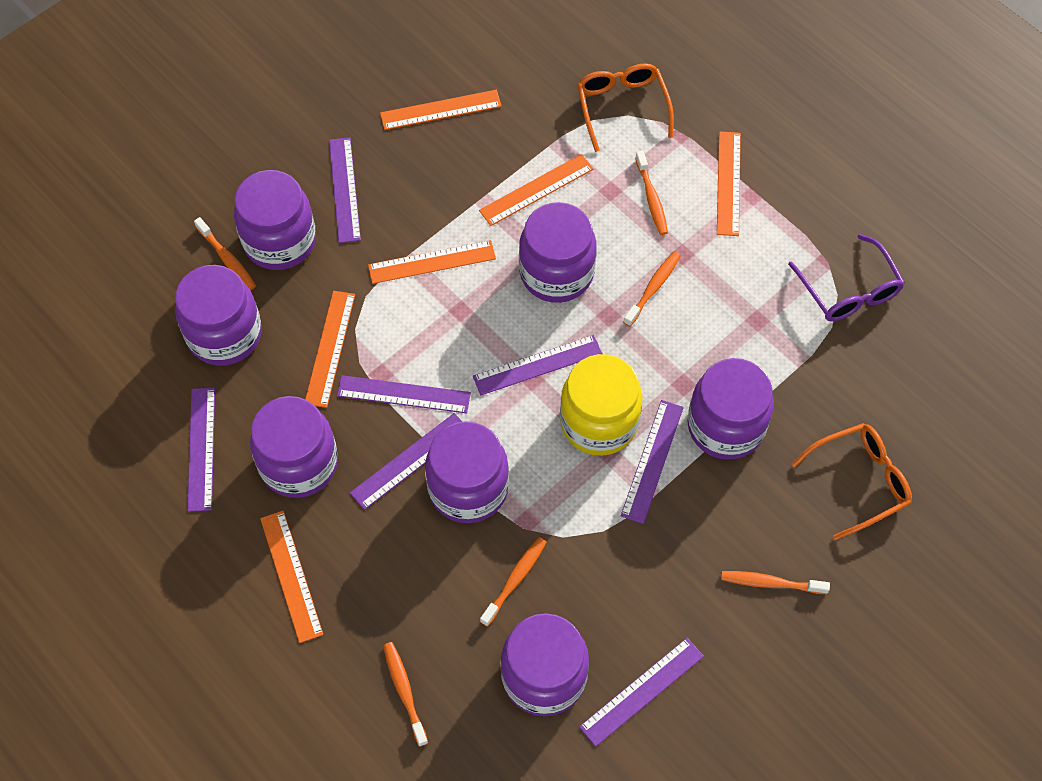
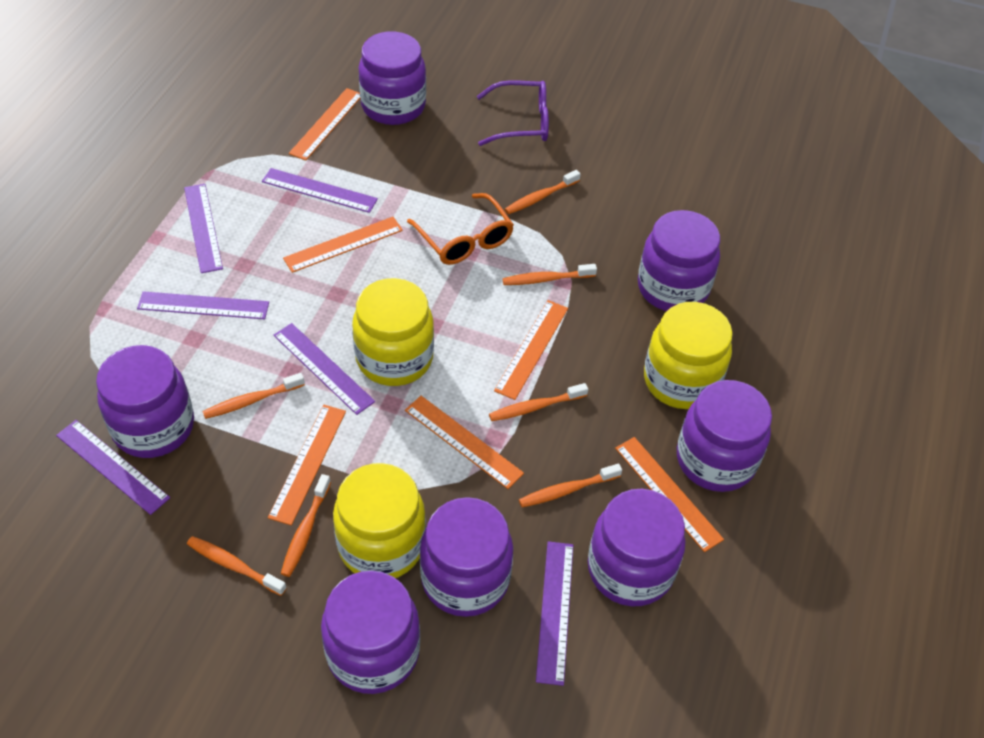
orange glasses: [577,63,674,152] [791,423,912,540] = 2 -> [407,193,514,265] = 1
orange toothbrush: [194,217,256,290] [383,642,428,747] [480,537,547,627] [623,252,681,327] [635,151,668,235] [721,571,830,594] = 6 -> [187,536,287,596] [202,373,305,419] [281,474,331,577] [489,383,588,421] [502,264,597,285] [504,170,581,214] [519,463,622,507] = 7
purple ruler: [187,388,215,512] [329,138,361,243] [337,375,471,413] [350,413,463,510] [473,335,603,395] [579,638,704,747] [621,400,684,524] = 7 -> [56,420,170,515] [137,291,269,319] [184,184,223,273] [262,168,378,213] [273,323,375,415] [536,541,574,686] = 6
yellow jar: [560,354,643,456] = 1 -> [333,463,426,578] [352,278,434,386] [644,302,733,409] = 3

